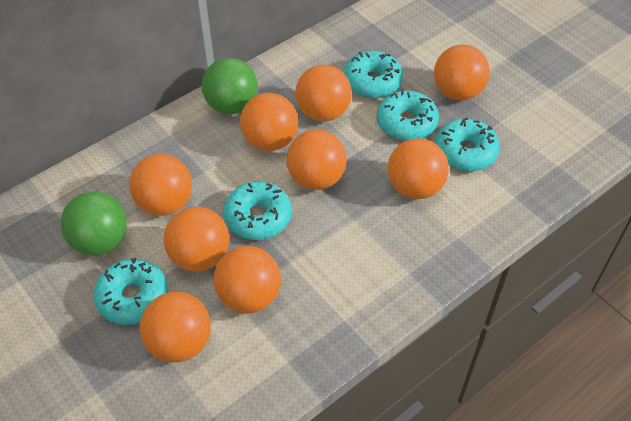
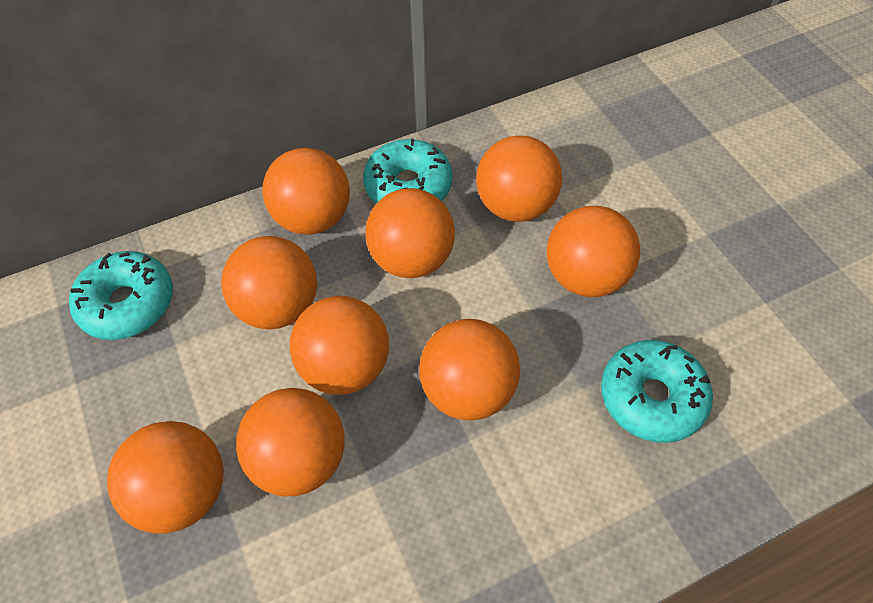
green ball: [60,192,127,256] [202,58,258,114] = 2 -> none = 0
turquoise donut: [94,258,168,325] [223,181,292,240] [344,51,403,98] [377,89,439,141] [435,117,500,171] = 5 -> [69,251,173,340] [363,139,453,203] [601,340,713,443] = 3

